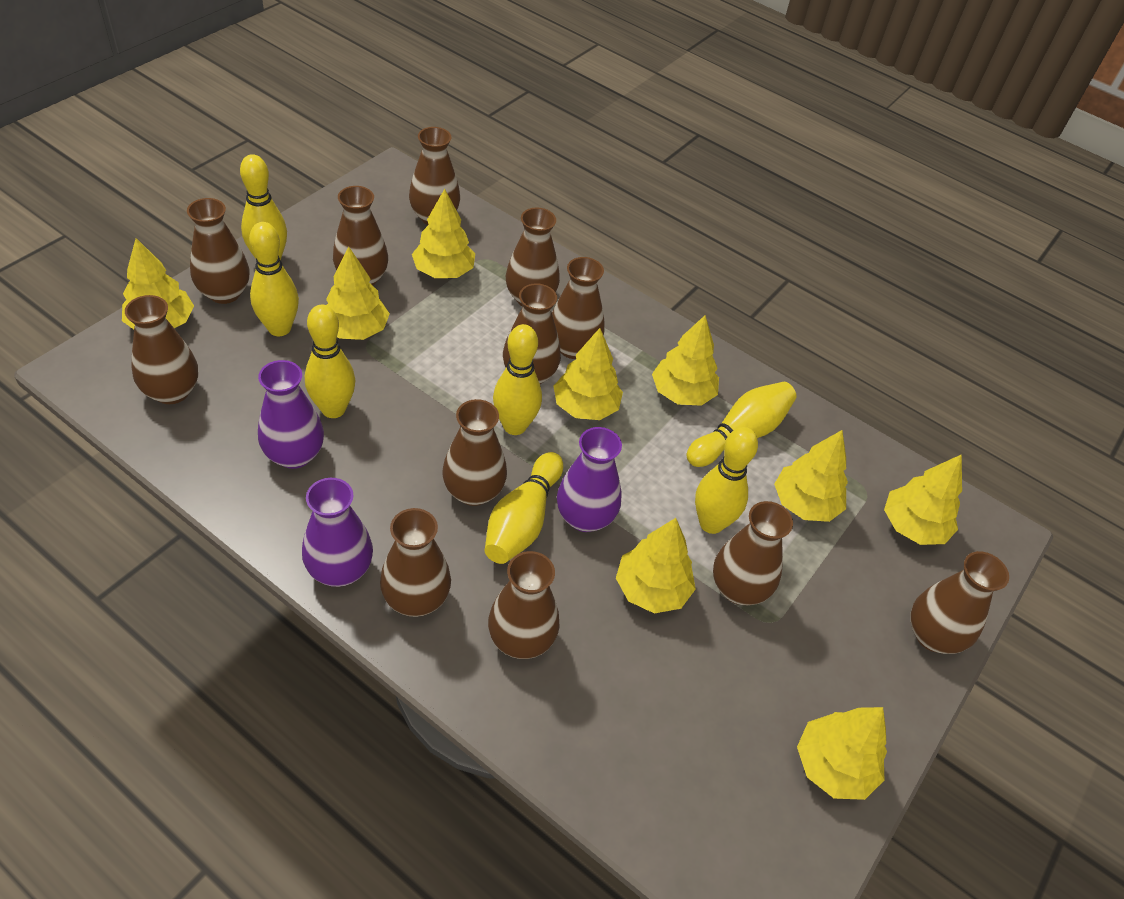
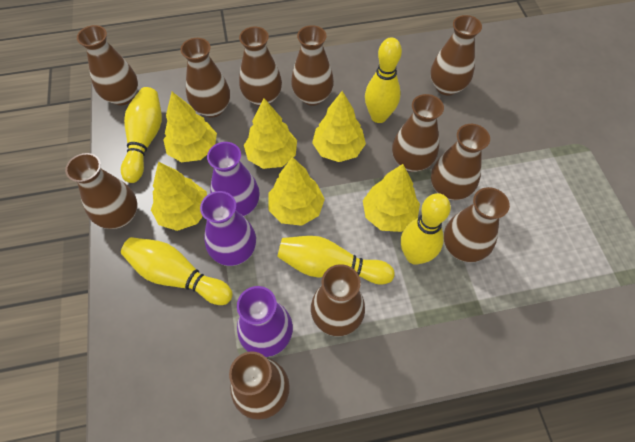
brown vase: [125,295,198,404] [187,198,249,304] [333,186,388,286] [380,508,451,617] [409,127,460,225] [442,399,507,506] [488,551,560,659] [503,283,561,384] [506,208,560,307] [552,257,605,359] [713,501,793,605] [910,551,1009,654] = 12 -> [65,153,138,229] [77,25,138,105] [180,38,230,118] [229,351,290,420] [239,27,282,106] [291,25,334,106] [311,264,365,336] [392,94,444,172] [431,15,482,96] [431,124,490,200] [444,187,510,262] = 11
yellow bowling pin: [240,154,287,260] [249,222,299,336] [305,305,355,418] [485,452,563,564] [493,324,542,435] [687,382,797,467] [695,427,758,534] = 7 -> [121,87,162,183] [121,237,233,305] [277,236,395,285] [365,38,402,123] [401,193,451,265] = 5
yellow tree: [122,238,194,329] [326,247,390,340] [412,189,475,278] [553,328,623,420] [616,518,696,613] [652,315,719,406] [774,430,848,522] [797,707,887,800] [884,454,962,545] = 9 -> [151,162,207,231] [163,92,217,162] [244,98,297,169] [268,157,325,226] [312,91,366,162] [363,164,420,232] = 6

